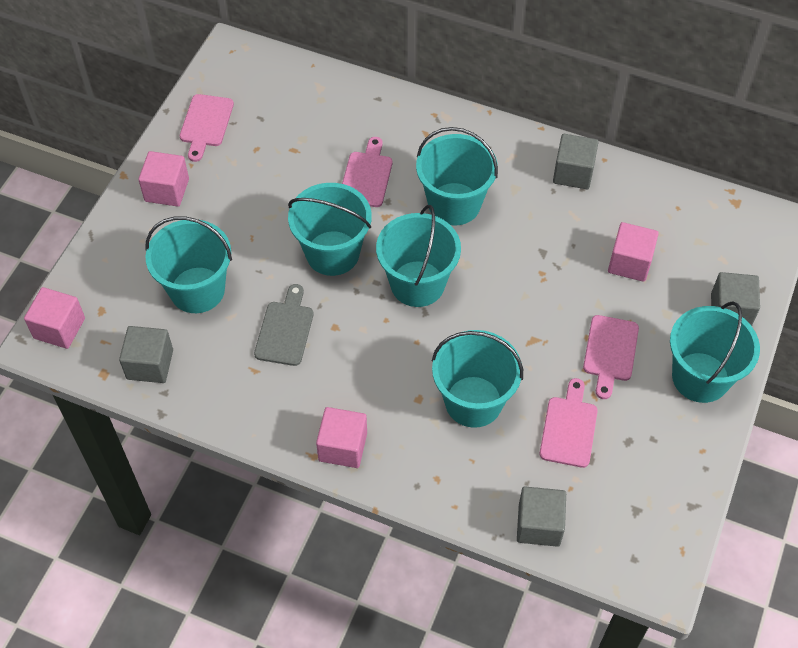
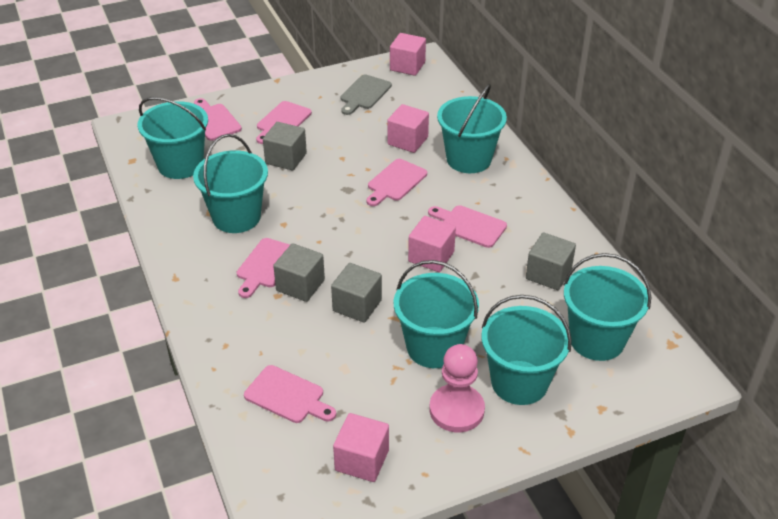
pink cutting board: [180,94,234,162] [342,137,392,207] [540,378,597,468] [583,315,639,399] = 4 -> [194,98,242,141] [237,238,290,298] [244,365,336,423] [256,101,312,144] [366,159,427,206] [428,205,507,248] = 6
pink pawn: none = 0 -> [430,344,485,432] = 1

